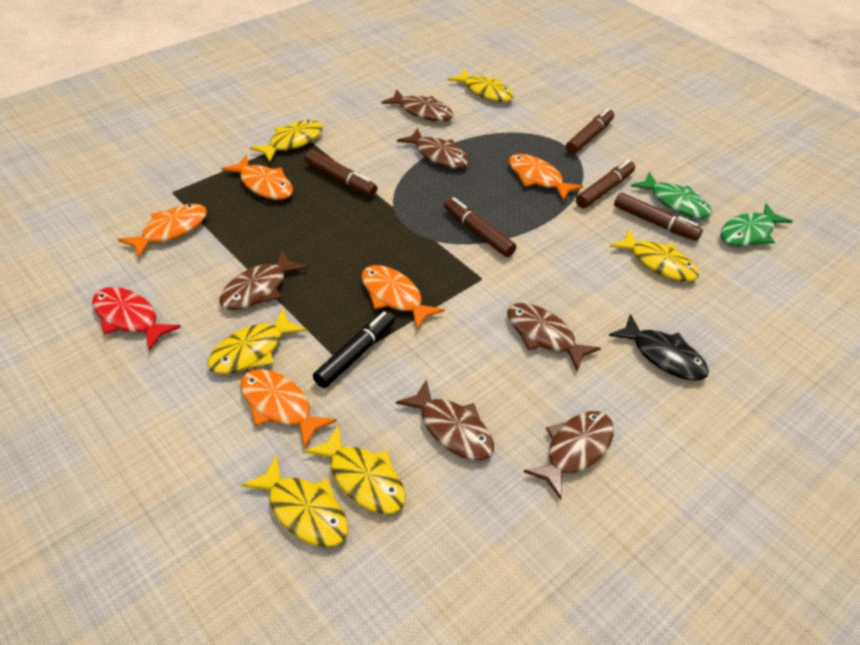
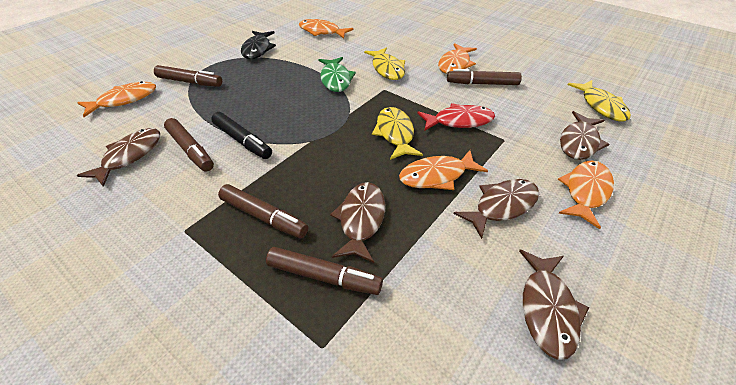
brown fish: [219,251,308,310] [381,90,453,121] [396,379,494,460] [397,128,469,169] [507,303,601,371] [523,411,614,500] = 6 -> [77,128,160,187] [330,182,385,263] [454,179,539,239] [519,250,589,360] [560,111,610,160] = 5
green fish: [631,172,712,218] [721,203,793,246] = 2 -> [318,57,356,92] = 1
yellow fish: [207,308,307,374] [241,455,348,547] [250,120,323,162] [304,425,406,514] [447,69,514,102] [609,229,699,282] = 6 -> [364,47,405,80] [372,107,423,160] [568,80,631,122] = 3

